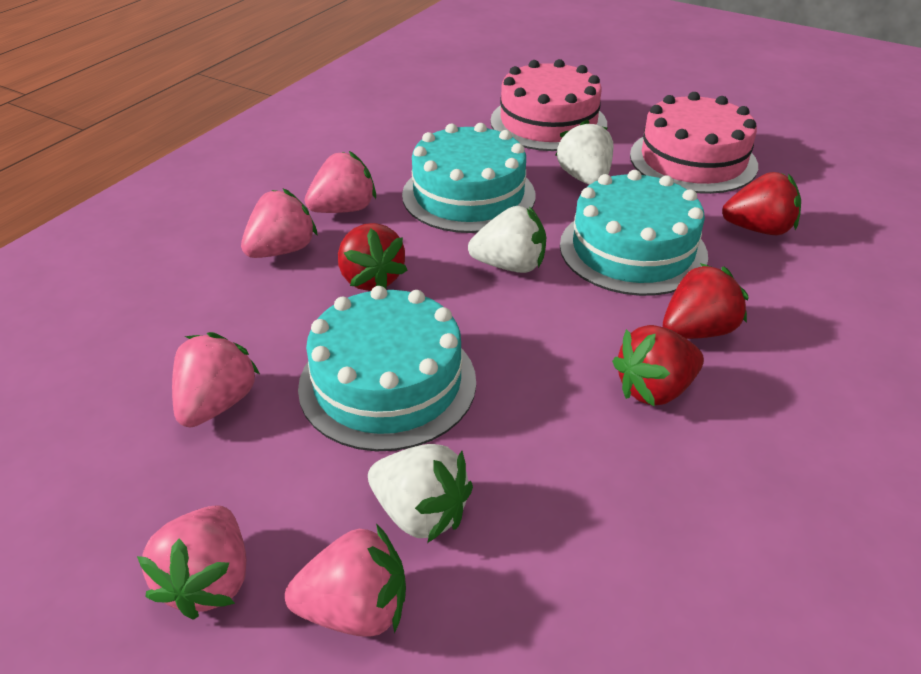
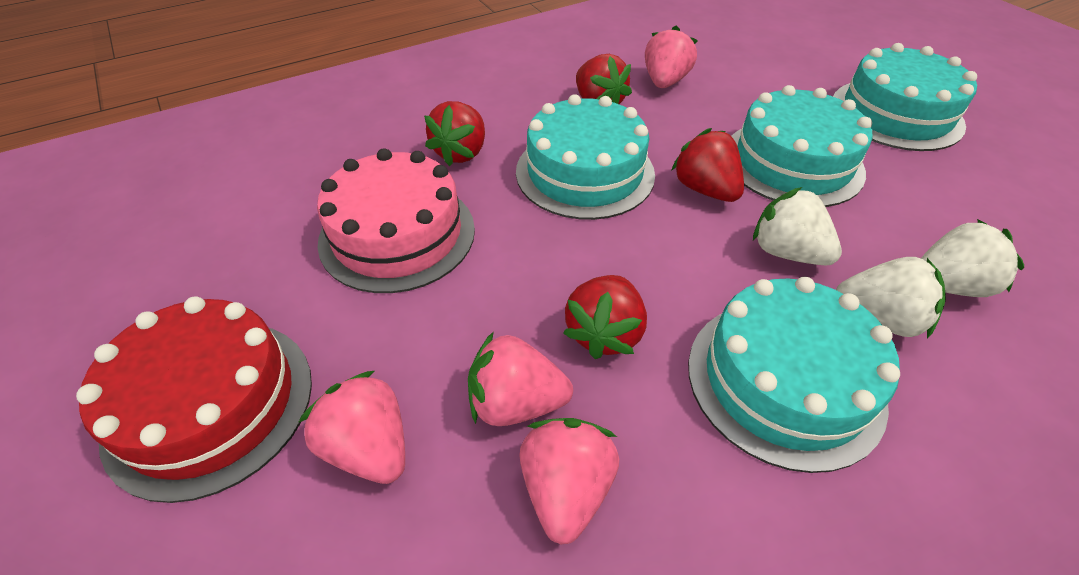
pink cake: [490,59,607,151] [630,92,758,194] = 2 -> [317,148,475,293] = 1
pink strawberry: [137,505,247,620] [172,332,260,427] [241,189,318,258] [285,524,406,637] [305,151,376,213] = 5 -> [298,371,405,484] [468,331,573,426] [519,418,619,545] [645,26,698,88] = 4
red cake: none = 0 -> [76,296,312,503] = 1
turquoise cake: [298,286,476,451] [402,123,535,233] [560,170,708,296] = 3 -> [516,94,655,220] [688,277,900,473] [731,85,872,207] [833,43,977,151] = 4

